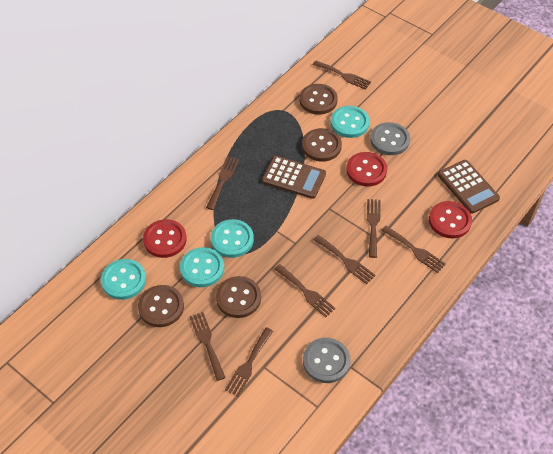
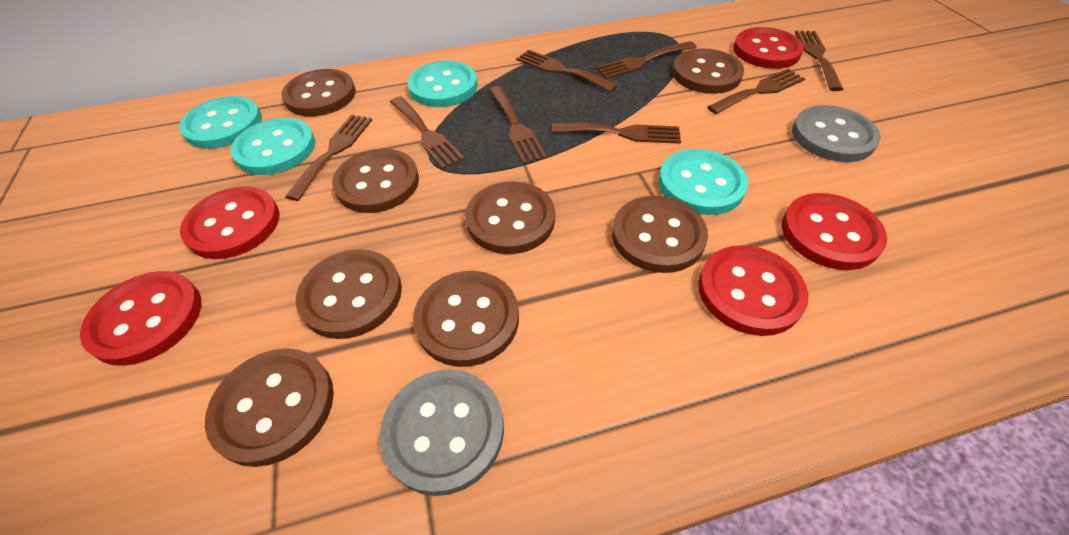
brown button: [138,285,184,327] [216,276,261,318] [300,84,338,115] [302,128,342,162] = 4 -> [205,348,334,467] [281,69,356,116] [296,249,402,339] [332,148,419,213] [413,271,519,367] [465,181,555,254] [612,196,708,273] [672,49,744,94] = 8
brown calculator: [262,156,326,199] [438,160,500,214] = 2 -> none = 0
red button: [143,219,187,258] [346,152,387,187] [429,201,472,238] = 3 -> [80,271,201,366] [180,186,280,259] [698,245,809,336] [733,27,804,69] [782,193,887,270] = 5

